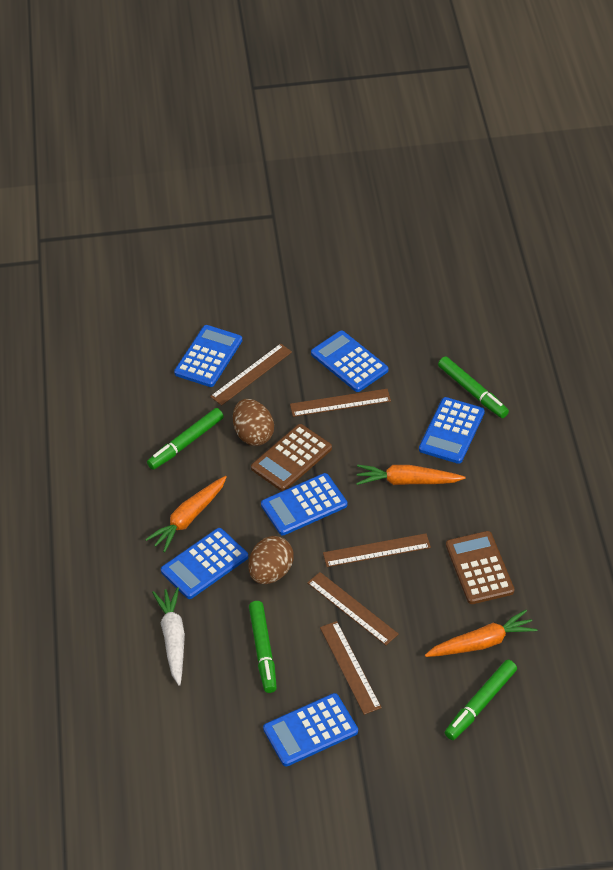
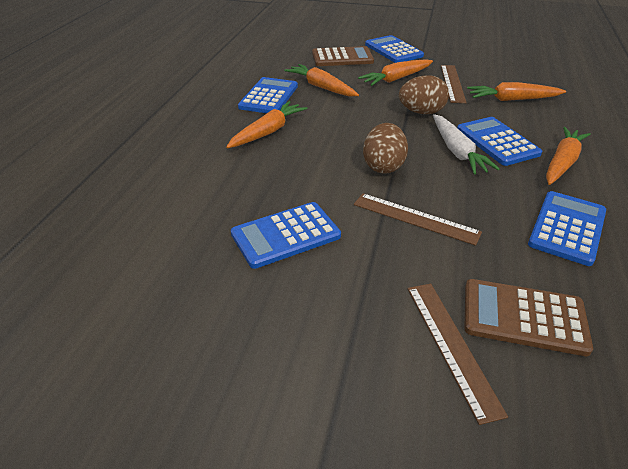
blue calculator: [161,528,248,599] [174,325,242,387] [261,473,347,535] [263,693,358,766] [311,331,388,392] [419,397,485,464] = 6 -> [231,202,341,269] [238,77,298,113] [365,35,424,63] [457,117,542,166] [528,191,606,266] = 5
brown ruler: [210,343,292,406] [290,389,391,417] [307,572,399,645] [320,621,382,715] [323,533,431,567] = 5 -> [354,193,482,246] [408,284,508,425] [441,65,467,103] = 3
green marker: [147,408,224,470] [249,601,277,693] [438,356,509,418] [445,660,517,740] = 4 -> none = 0
orange carrot: [145,476,227,552] [356,465,465,485] [425,610,537,657] = 3 -> [226,101,308,148] [284,64,359,96] [358,59,433,86] [467,82,566,101] [546,127,591,185] = 5

